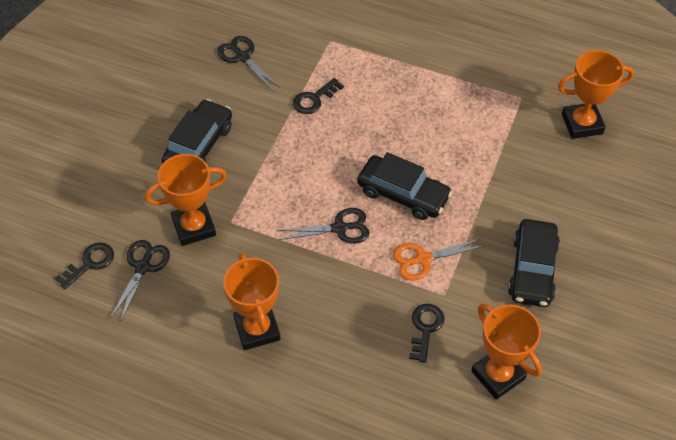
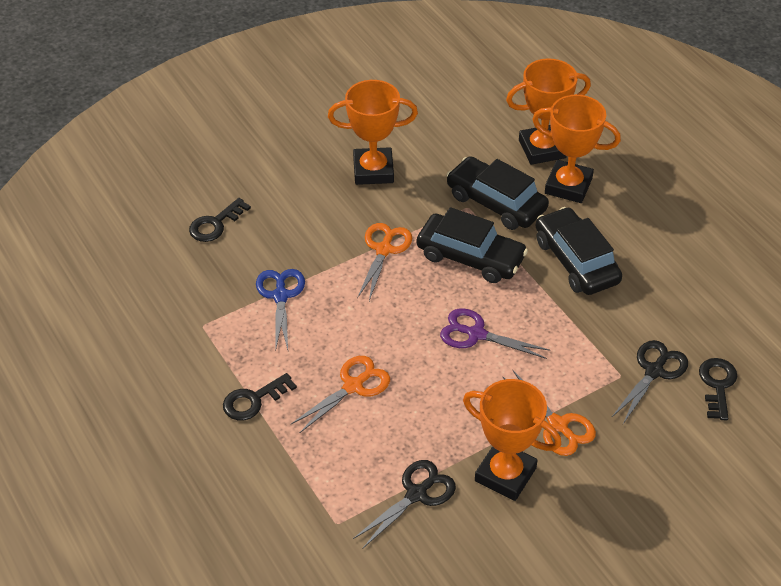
black scissors: [110,240,170,321] [217,36,280,90] [277,208,369,244] = 3 -> [353,460,456,548] [611,340,688,424] = 2
blue scissors: none = 0 -> [256,269,305,352] = 1
orange scissors: [393,238,485,281] = 1 -> [291,356,390,433] [357,223,412,301] [503,370,596,456] = 3
purple scissors: none = 0 -> [440,308,550,359] = 1

